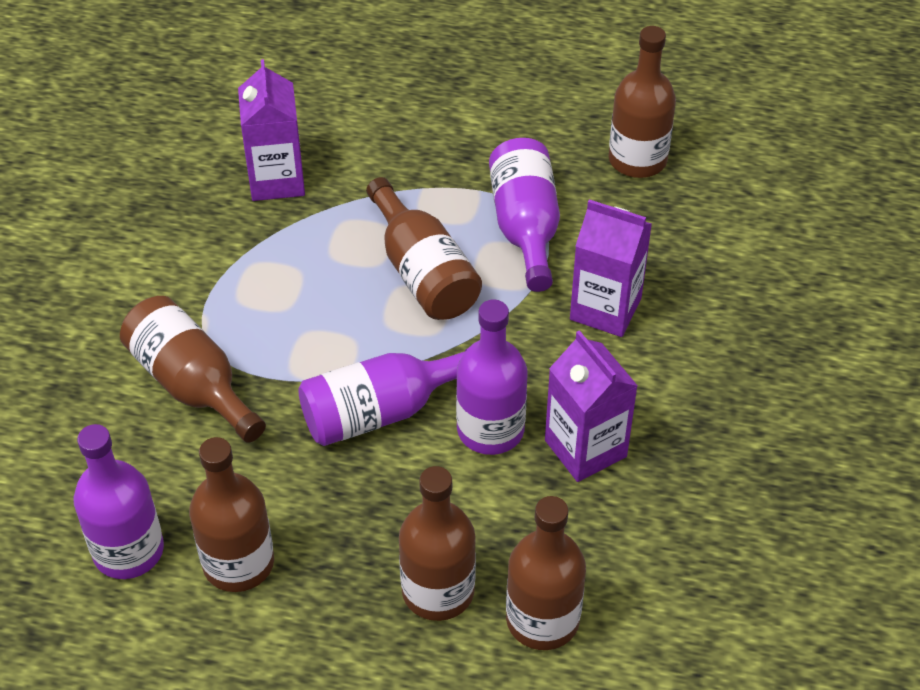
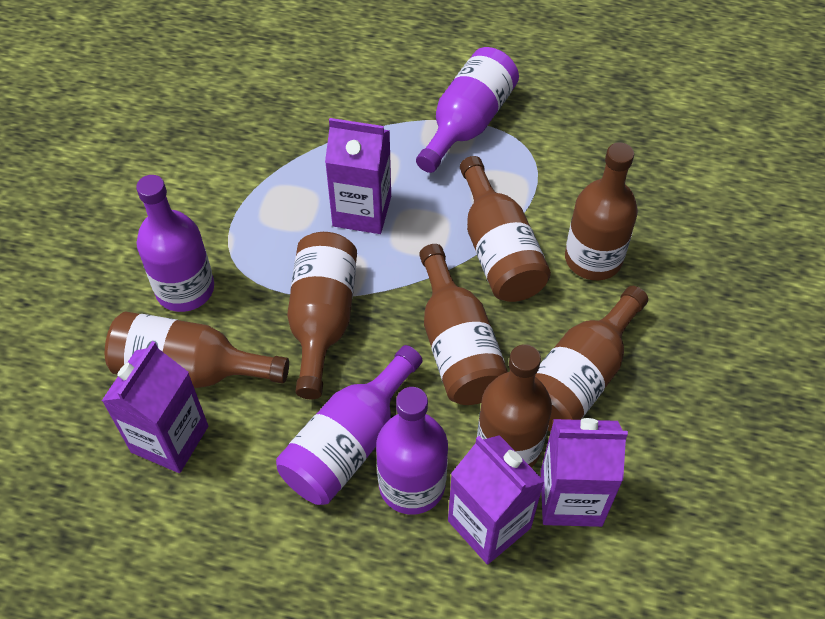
brown bottle: [120,296,266,443] [189,437,274,592] [366,177,482,320] [399,466,476,621] [506,496,586,650] [608,26,676,178] = 6 -> [105,311,289,388] [287,232,357,399] [419,244,508,405] [460,156,551,302] [477,344,552,468] [535,286,648,432] [565,142,638,280] = 7
purple carton: [238,59,305,201] [545,330,638,482] [570,199,652,337] = 3 -> [102,341,208,473] [325,118,391,234] [448,435,545,565] [541,418,628,527] = 4

